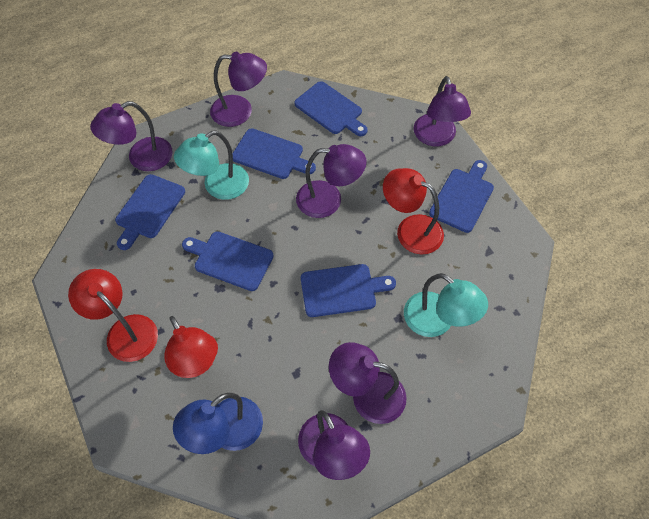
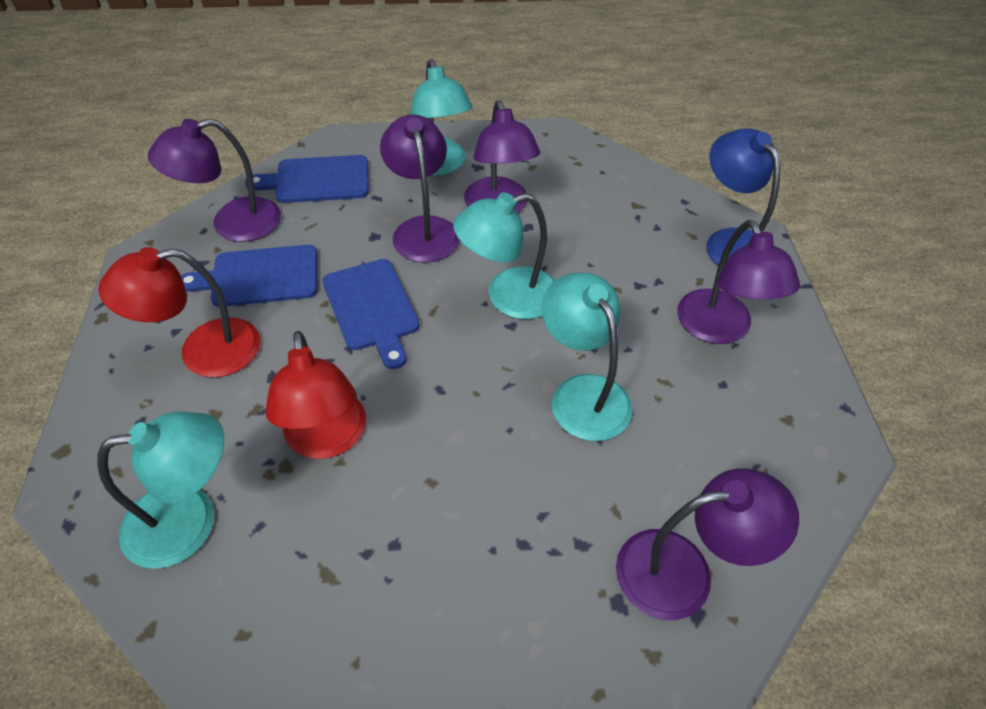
blue cutting board: [115,174,185,250] [182,231,273,291] [232,128,316,179] [294,81,368,136] [301,264,396,317] [429,160,494,233] = 6 -> [181,245,317,307] [245,155,369,203] [322,259,420,369] = 3
purple lamp: [90,101,173,171] [210,52,267,127] [296,144,367,218] [298,410,370,480] [329,342,406,424] [414,76,471,146] = 6 -> [148,118,281,242] [380,114,460,263] [464,100,540,213] [616,469,799,620] [677,220,800,344] = 5
red lamp: [68,269,158,362] [164,316,218,378] [383,168,444,255] = 3 -> [98,247,260,378] [265,331,366,459] = 2
turquoise lamp: [174,130,249,200] [404,273,488,337] = 2 -> [97,412,224,569] [410,59,473,176] [453,192,555,319] [542,273,633,441] = 4

